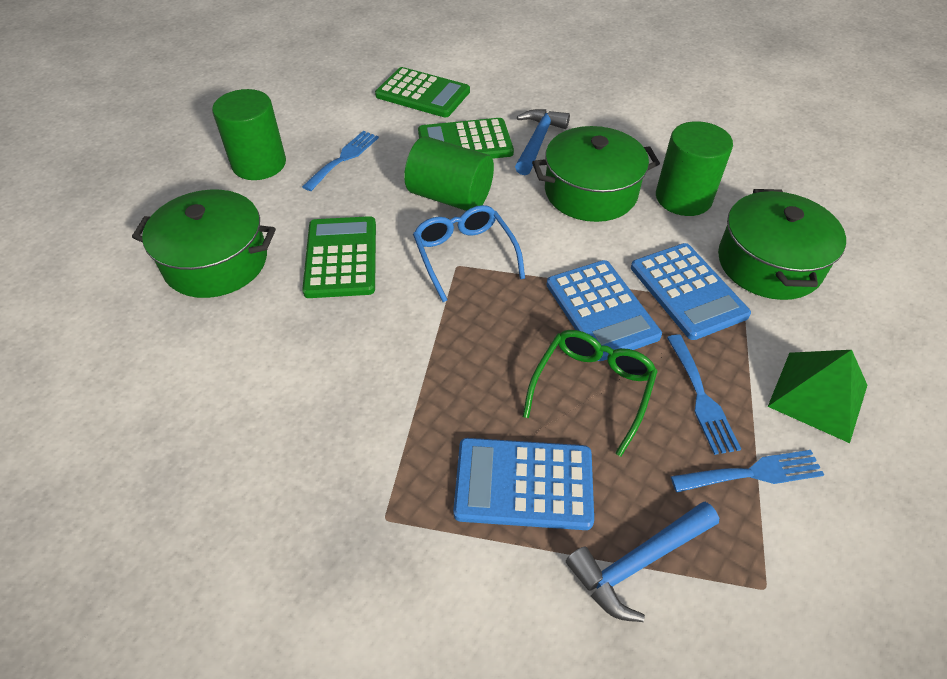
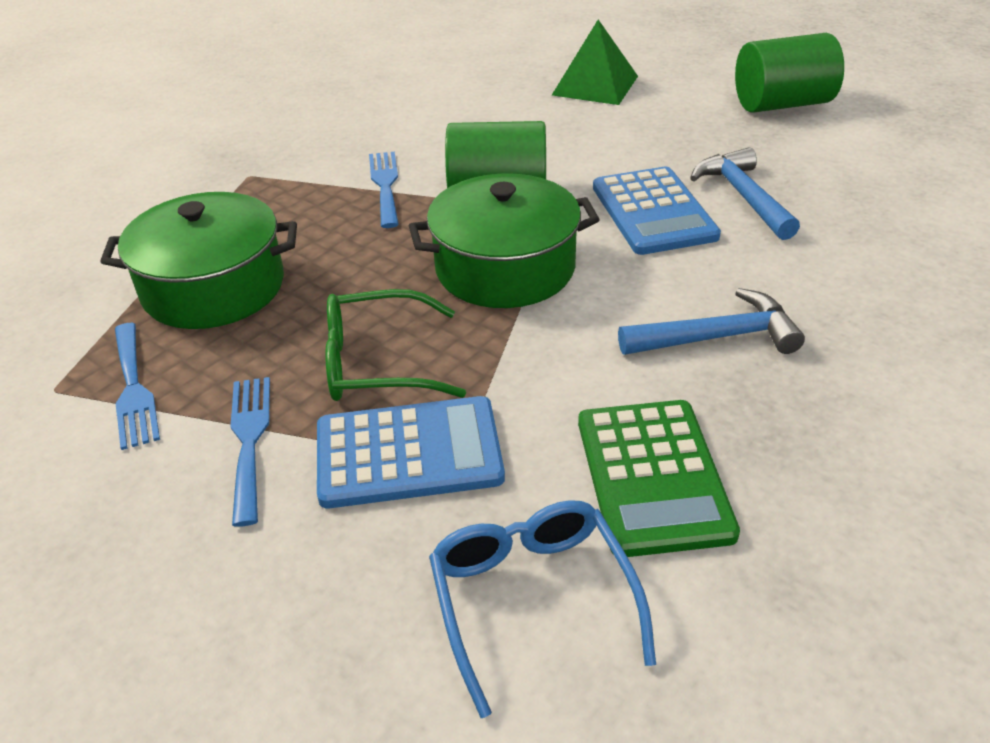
blue calculator: [453,438,594,530] [547,260,662,361] [631,243,751,340] = 3 -> [317,396,505,508] [593,167,721,255] = 2
green calculator: [302,216,376,298] [375,67,470,117] [418,118,514,159] = 3 -> [578,400,740,557] = 1
green cylinder: [212,89,286,180] [404,136,494,211] [656,121,733,216] = 3 -> [445,121,546,188] [735,33,844,113] = 2
green pot: [132,190,276,298] [532,126,660,222] [718,189,846,300] = 3 -> [100,192,297,329] [409,174,600,308] = 2

